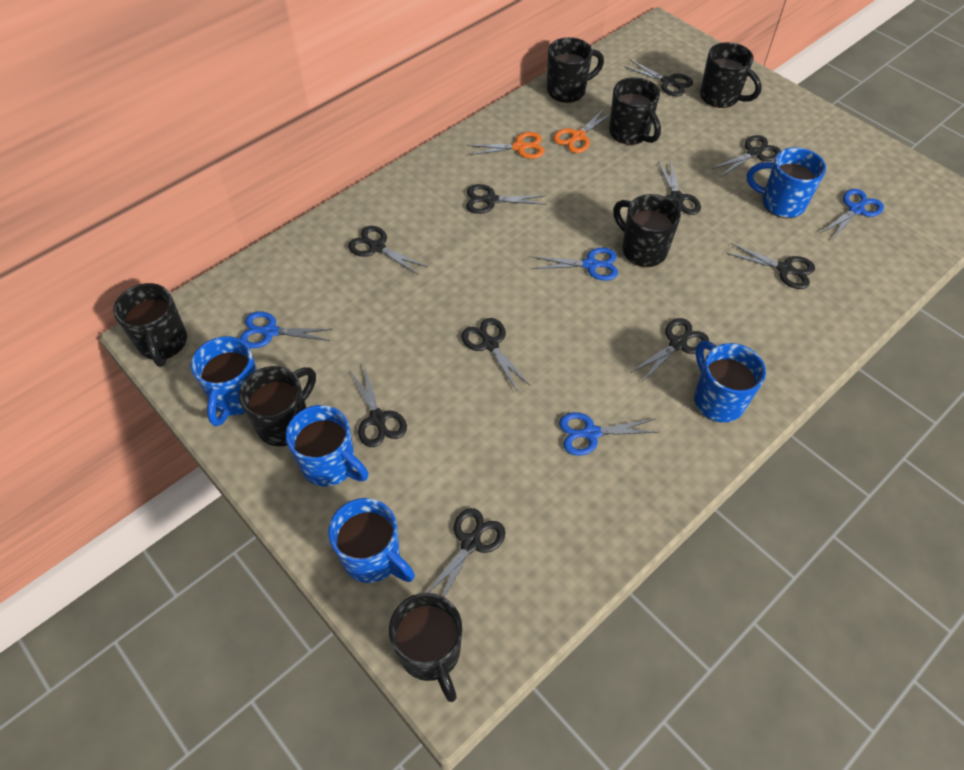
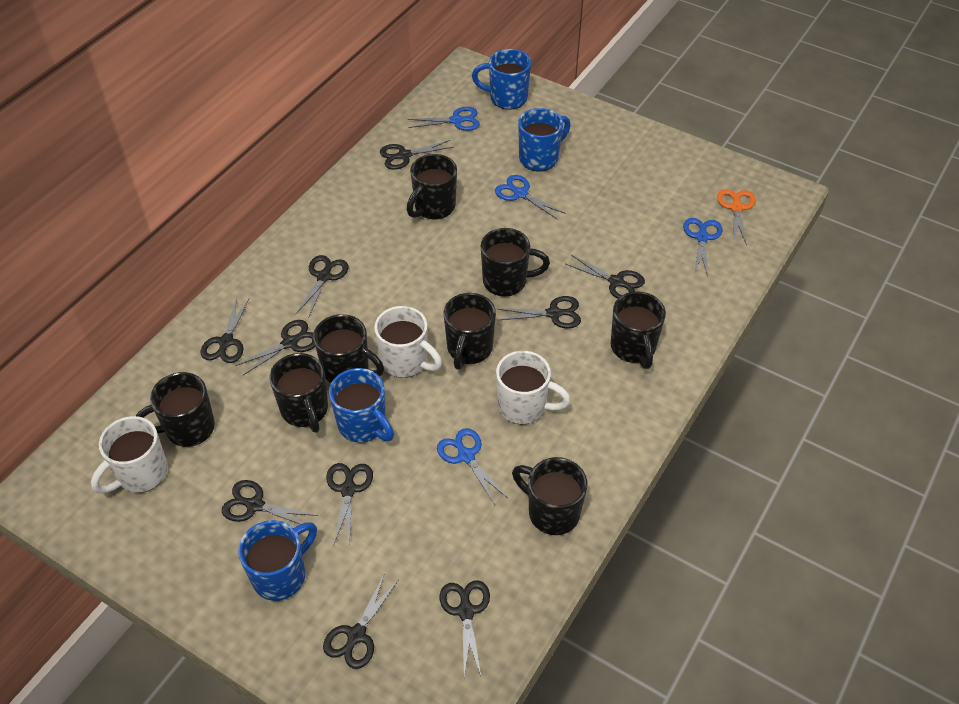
black mug: [113,283,187,367] [239,366,316,446] [389,593,462,702] [547,37,604,103] [609,77,661,145] [613,194,681,267] [700,42,762,108] = 7 -> [136,372,215,447] [269,353,328,433] [313,314,384,383] [406,154,457,219] [443,293,496,370] [481,228,550,297] [512,457,587,535] [611,291,666,369] = 8
blue mug: [191,336,257,426] [285,405,368,487] [328,498,415,583] [694,341,766,422] [747,147,826,218] = 5 -> [238,520,317,601] [329,368,394,443] [472,49,531,110] [518,108,571,172] = 4
orange scissors: [467,132,545,159] [553,109,611,153] = 2 -> [717,189,756,246] = 1
white mug: none = 0 -> [91,416,168,493] [374,306,442,378] [496,351,571,424] = 3

